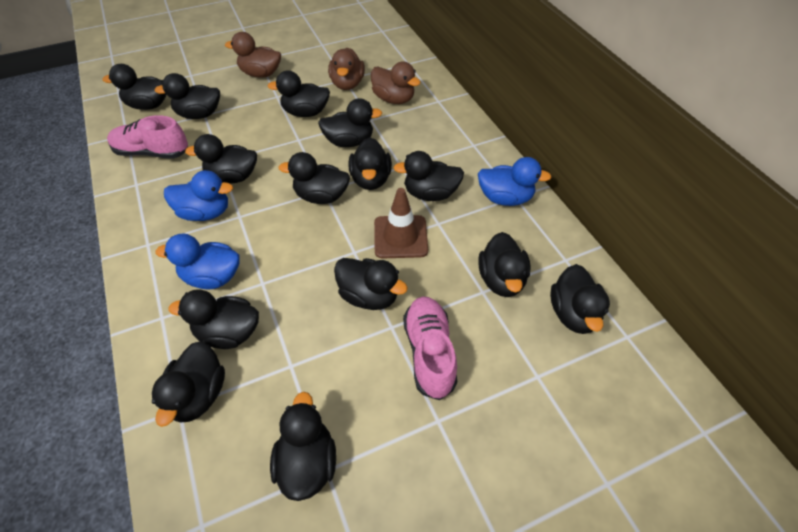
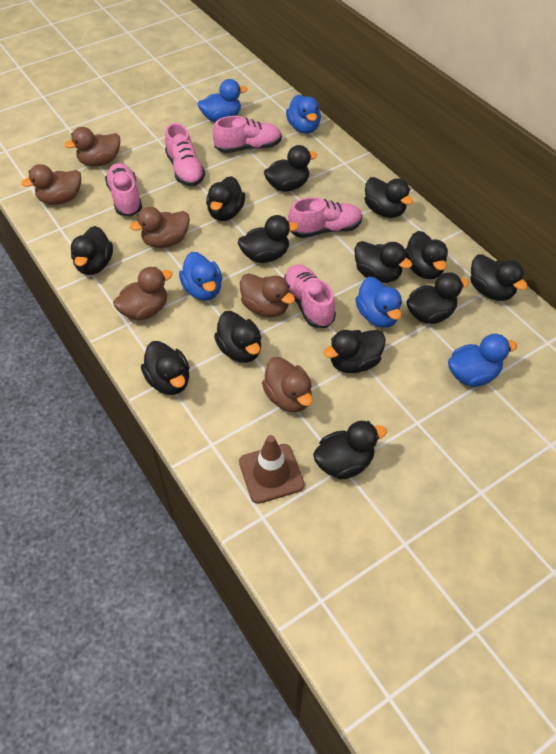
black duck: [103,64,166,110] [152,341,225,427] [155,73,220,119] [169,289,259,349] [185,134,257,184] [267,70,330,117] [270,392,336,501] [278,152,350,204] [318,98,382,147] [334,258,408,310] [348,137,392,190] [394,151,464,201] [478,232,531,297] [550,264,610,334] = 14 -> [71,226,113,275] [141,341,189,395] [206,176,245,221] [214,311,261,363] [238,215,298,263] [264,145,317,192] [313,421,387,480] [323,330,386,373] [355,241,412,283] [364,177,413,218] [405,231,448,279] [407,272,469,324] [470,254,528,301] = 13
blue duck: [156,233,240,289] [164,170,233,221] [478,157,551,206] = 3 -> [179,252,222,301] [198,79,247,122] [286,95,321,134] [355,277,402,328] [448,334,517,387] = 5
brown duck: [225,32,281,78] [328,48,365,90] [371,62,421,104] = 3 -> [21,164,81,205] [64,127,120,166] [113,267,173,321] [130,207,190,248] [240,273,295,317] [262,357,313,412] = 6
pink shoe: [107,115,188,159] [403,296,457,400] = 2 -> [105,163,142,216] [165,123,205,186] [213,116,282,153] [284,264,336,328] [288,197,362,238] = 5

